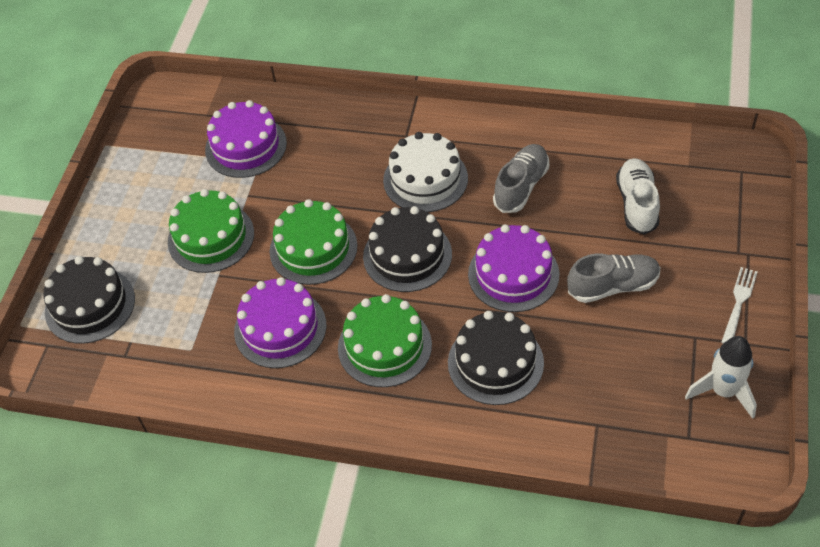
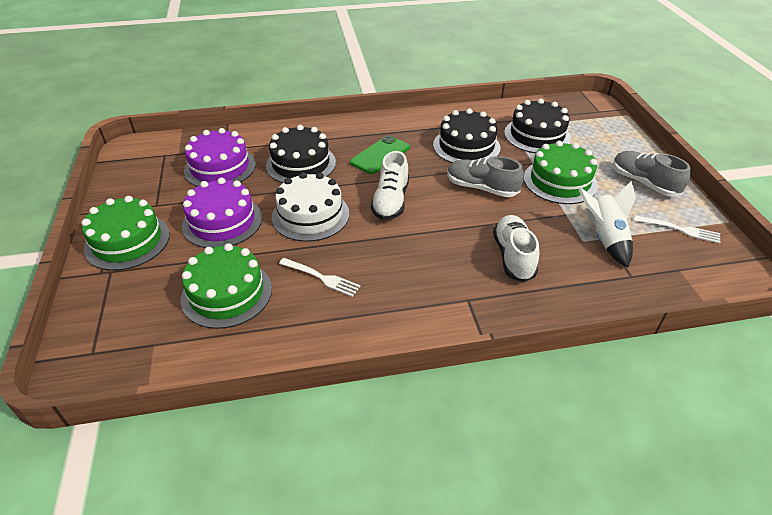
green phone: none = 0 -> [350,135,410,174] = 1
purple cake: [205,100,287,178] [234,277,326,368] [468,224,559,312] = 3 -> [182,178,262,248] [184,128,256,186] = 2
white fork: [721,267,757,343] = 1 -> [279,258,361,297] [634,215,720,243] = 2
white shoe: [616,158,660,235] = 1 -> [371,151,409,220] [493,215,539,282] = 2

